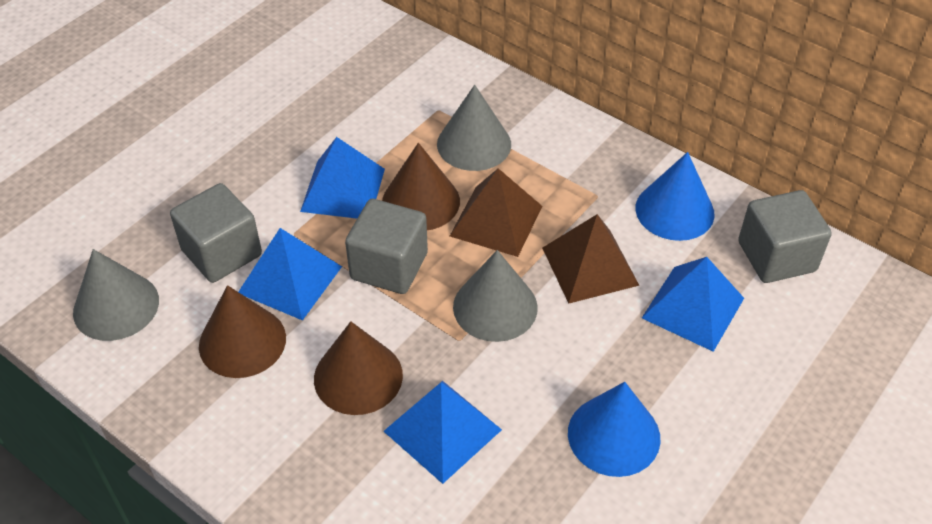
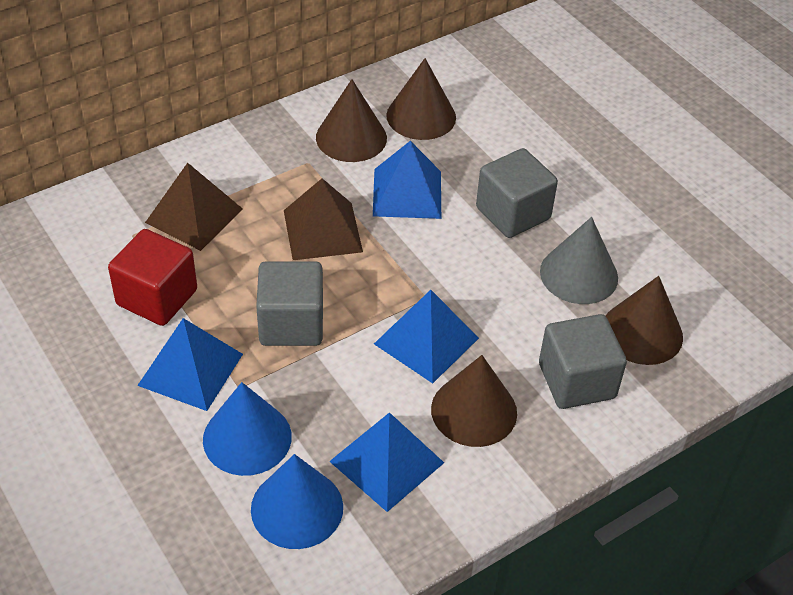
brown cone: [199,285,286,378] [314,321,403,415] [382,143,460,230] = 3 -> [316,79,387,162] [386,58,456,140] [431,355,517,447] [606,276,683,365] = 4
grey cone: [73,249,159,341] [437,85,511,171] [453,250,538,342] = 3 -> [540,217,618,304] = 1
red cube: none = 0 -> [108,229,197,326] = 1

